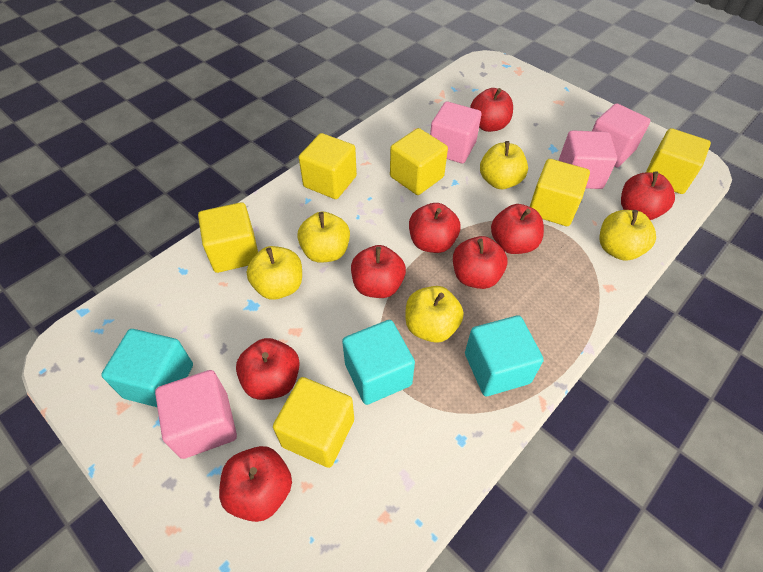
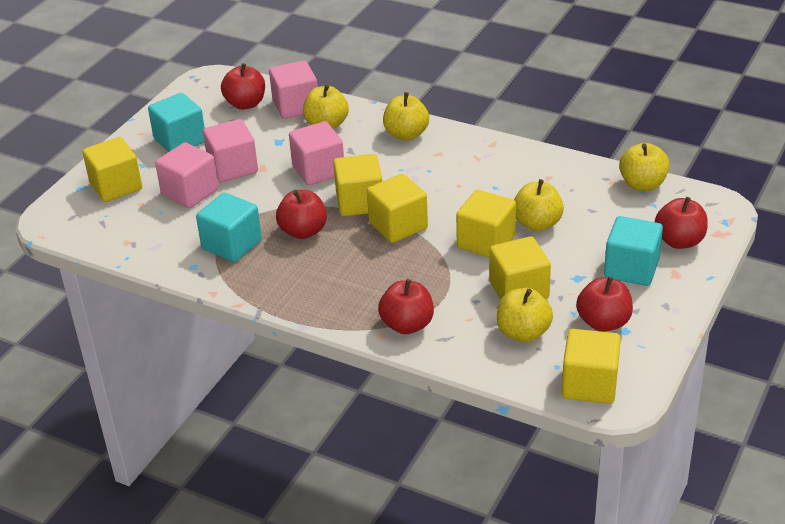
red apple: [219,446,292,522] [236,338,300,400] [351,245,406,298] [409,203,461,253] [453,236,507,289] [470,88,513,132] [491,204,544,254] [621,171,675,220] = 8 -> [221,63,265,110] [276,190,327,239] [378,279,434,334] [576,276,633,332] [655,197,708,249] = 5

